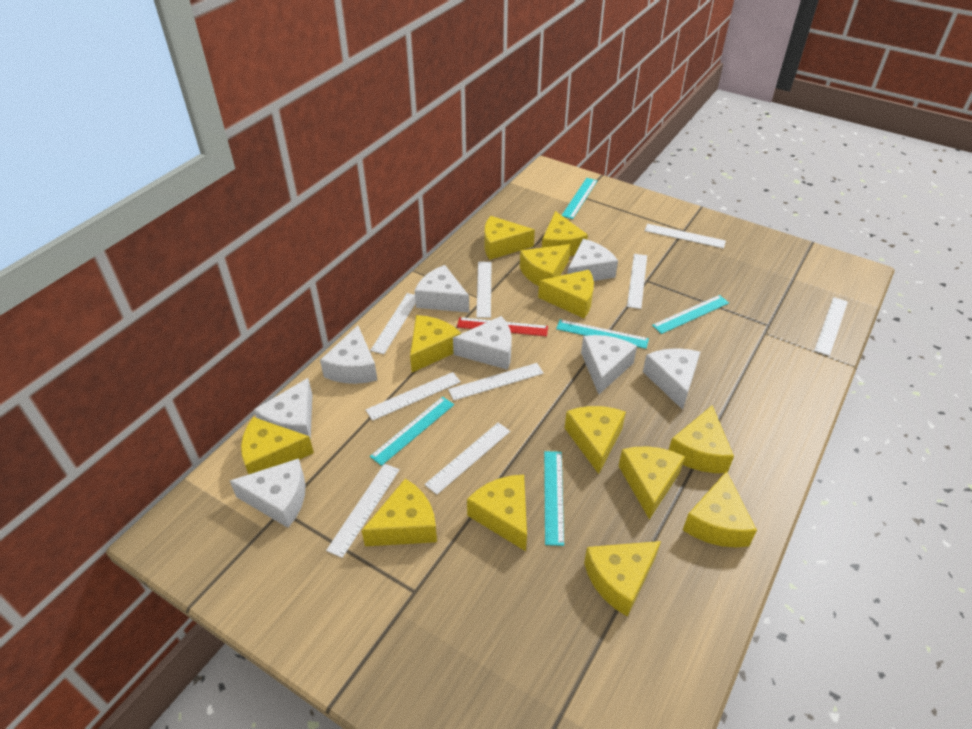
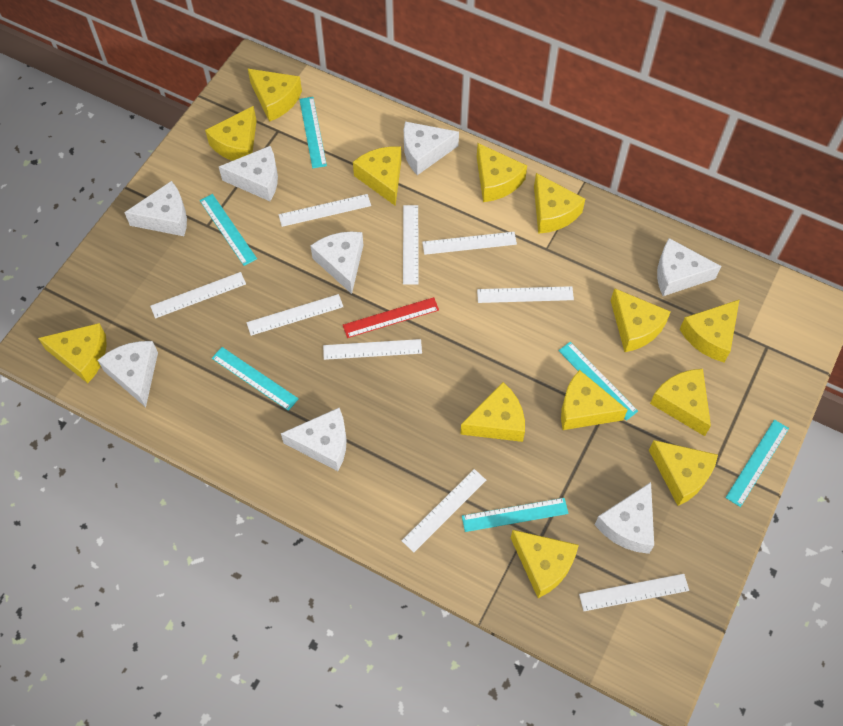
turquoise ruler: [370,397,454,466] [544,451,564,546] [556,319,649,349] [562,178,598,219] [652,295,729,334] = 5 -> [200,194,257,266] [212,347,299,411] [299,97,327,168] [462,498,569,532] [559,342,638,421] [726,420,789,507] = 6

